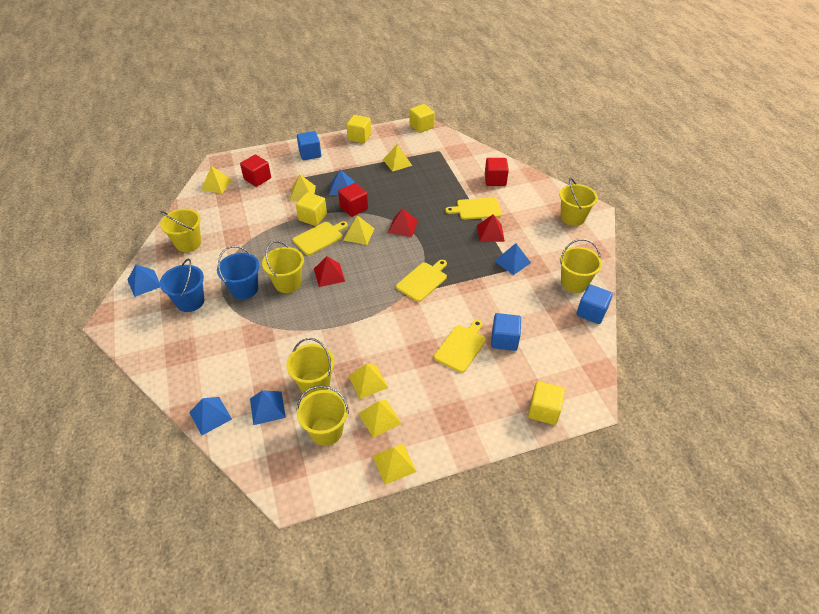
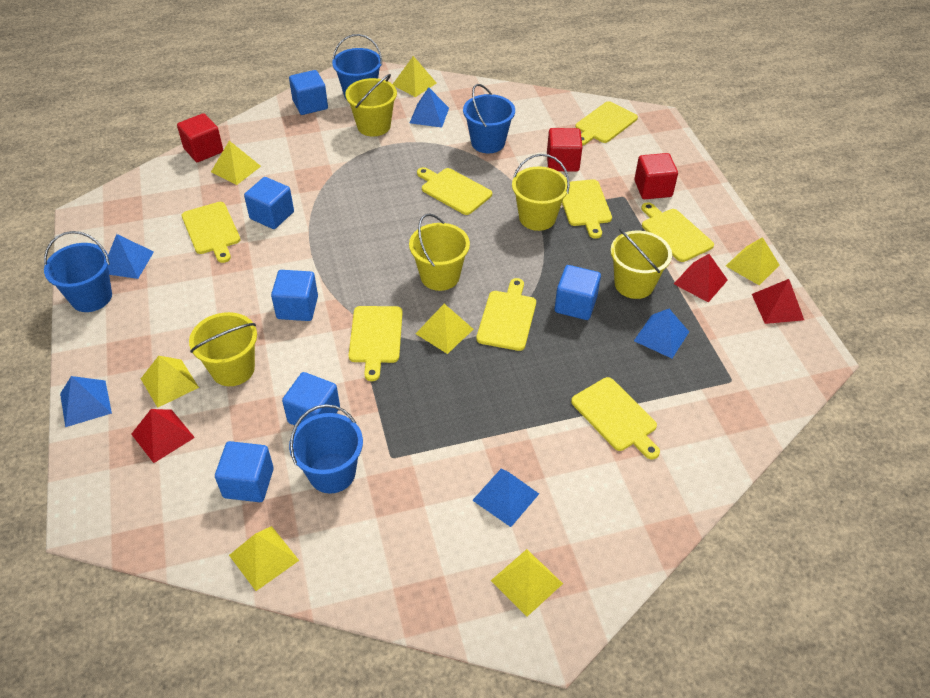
blue bucket: [160,259,204,312] [217,246,259,299] = 2 -> [44,231,112,312] [289,404,363,493] [332,34,382,100] [463,84,515,153] = 4
blue cube: [297,131,321,160] [491,313,521,351] [577,284,613,324] = 3 -> [215,441,274,502] [244,177,294,229] [271,270,318,321] [282,372,340,426] [289,70,328,115] [555,265,601,320] = 6
yellow bucket: [160,209,201,252] [262,241,304,293] [286,338,335,396] [297,385,349,446] [560,178,598,226] [560,239,602,293] = 6 -> [189,312,257,386] [345,74,397,136] [409,214,470,291] [512,154,570,231] [610,229,672,299] = 5
yellow cube: [296,192,327,226] [346,115,371,143] [410,104,435,133] [528,381,565,425] = 4 -> none = 0
yellow cutting board: [293,221,348,255] [396,260,447,302] [434,320,486,373] [445,197,502,220] = 4 -> [182,202,240,263] [349,306,403,381] [417,167,492,215] [476,278,536,351] [562,179,612,239] [571,377,660,459] [575,101,638,145] [641,202,714,262] = 8

